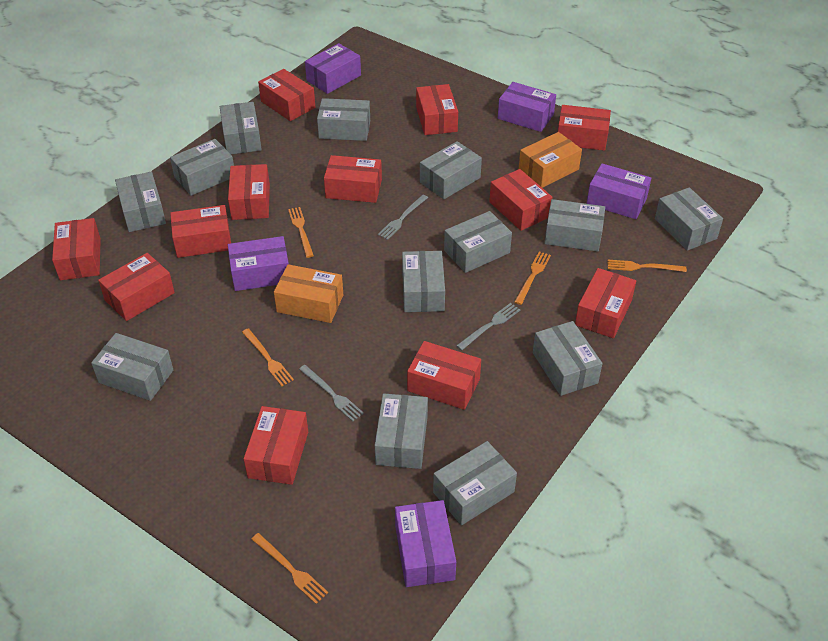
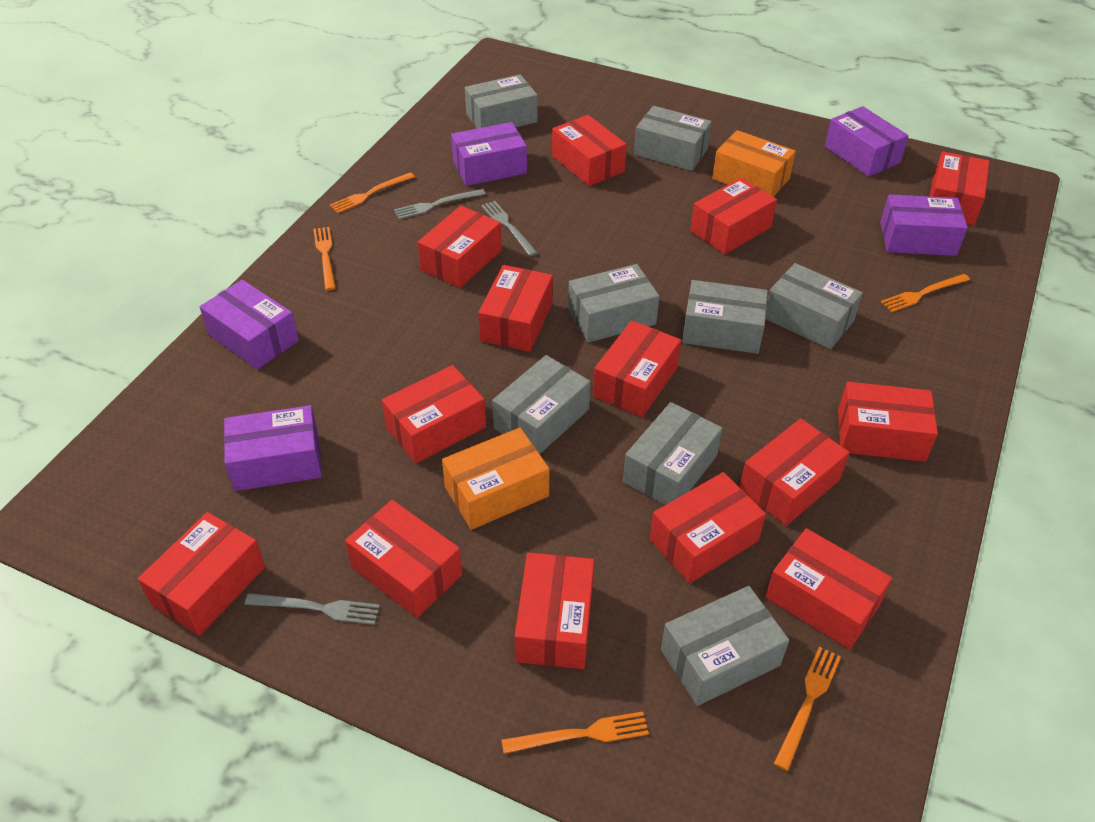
grey box: [91,333,173,401] [115,172,166,232] [170,139,234,196] [220,102,262,154] [317,98,370,141] [375,393,428,469] [402,251,445,312] [420,141,482,199] [433,441,517,525] [444,211,512,273] [533,321,603,396] [545,199,605,252] [655,187,723,251] = 13 -> [465,74,538,129] [492,355,590,454] [568,264,660,343] [623,402,723,505] [634,106,712,171] [661,586,789,706] [682,280,768,354] [765,263,863,349] = 8
red box: [52,218,101,280] [98,253,175,321] [170,205,231,258] [228,164,270,220] [244,406,308,485] [258,69,315,121] [324,155,382,203] [407,341,481,410] [416,84,458,135] [489,169,553,231] [558,105,611,151] [575,268,636,338] = 12 -> [138,512,265,636] [345,500,462,618] [382,365,486,463] [418,206,502,288] [478,265,553,352] [515,553,594,669] [552,115,627,186] [593,320,681,417] [650,472,766,583] [690,177,777,254] [739,418,849,526] [765,528,892,650] [838,382,938,462] [930,151,990,225] = 14

